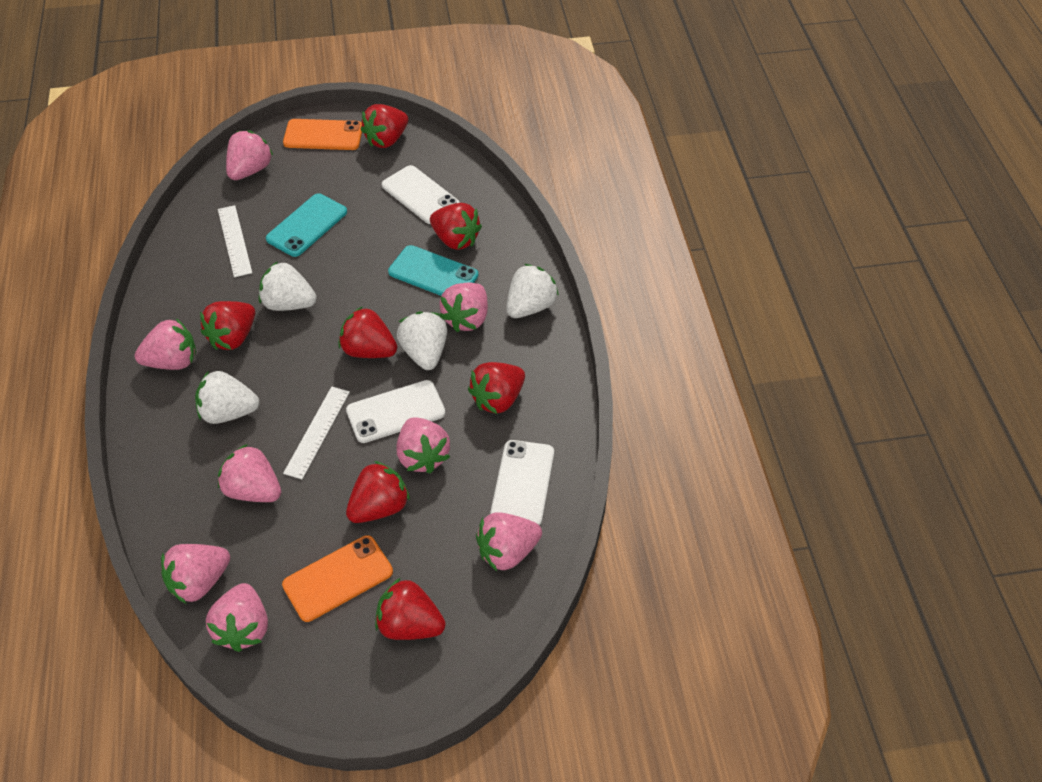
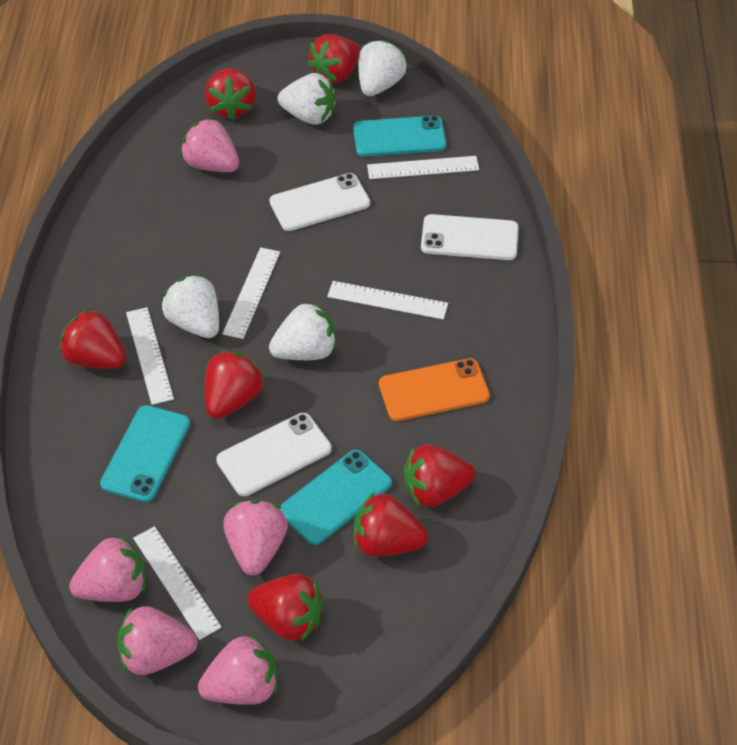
orange phone: [282,535,393,622] [283,119,362,150] = 2 -> [379,358,490,421] = 1
pink strawberry: [135,318,196,370] [161,544,230,604] [206,583,268,652] [218,444,281,502] [226,130,273,180] [397,417,450,474] [439,283,488,332] [476,512,542,571] = 8 -> [69,535,146,602] [117,606,198,675] [181,118,239,172] [198,634,277,705] [223,500,288,576] = 5
turquoise phone: [266,193,347,257] [388,245,478,296] = 2 -> [100,405,190,502] [279,450,392,545] [353,116,446,157] = 3
white ruler: [218,205,252,277] [283,387,350,479] = 2 -> [126,307,174,405] [133,526,222,640] [222,247,280,339] [327,281,448,320] [367,156,479,179] = 5

